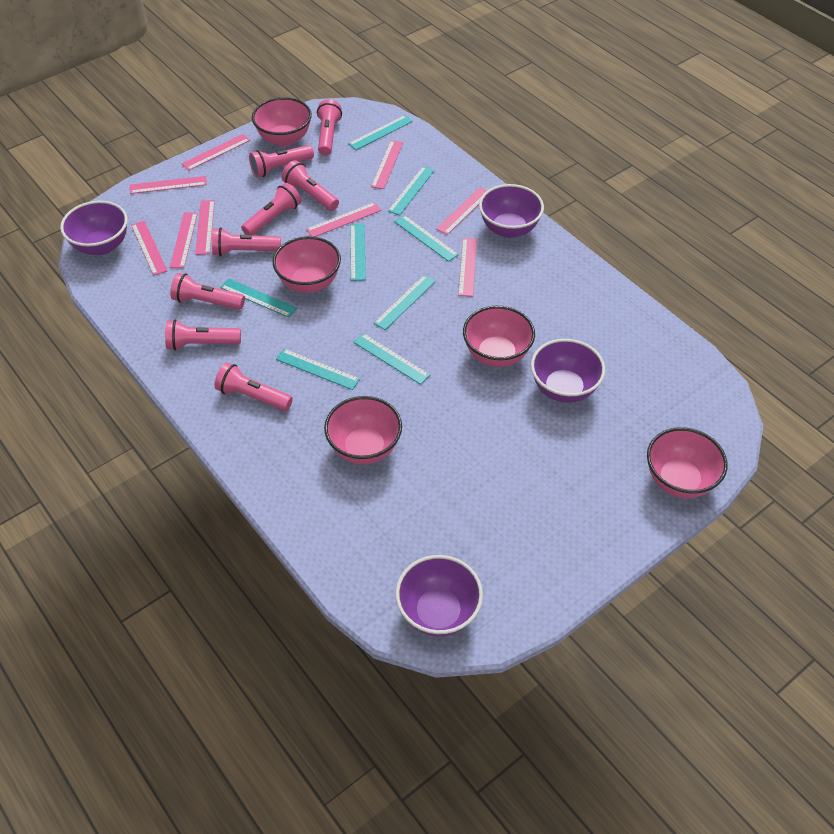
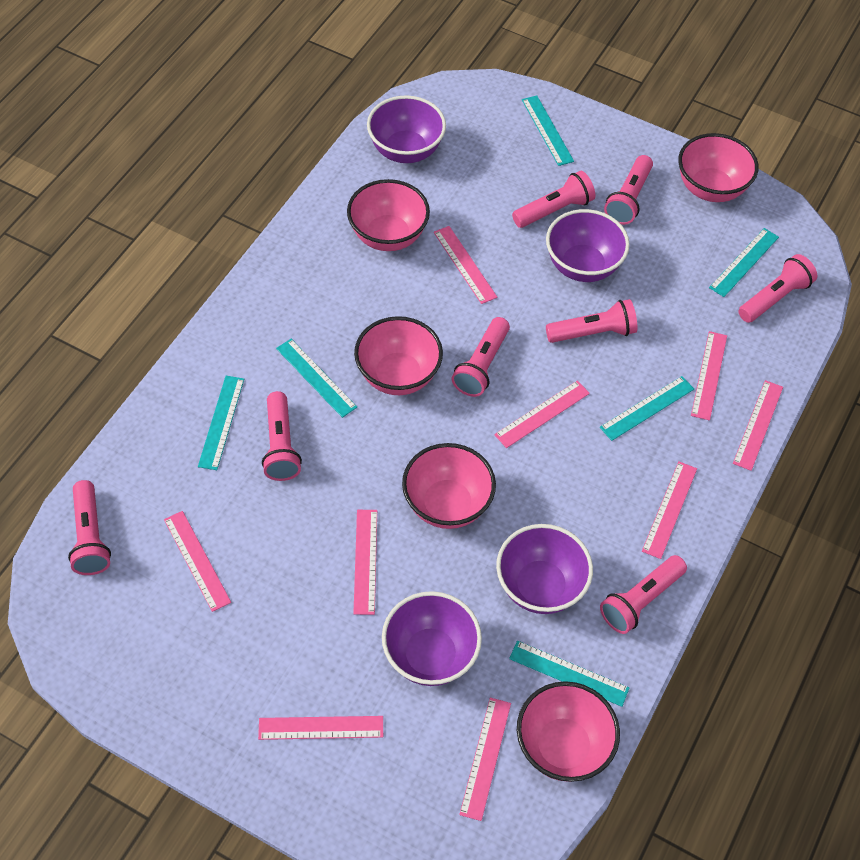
turquoise ruler: [220,279,297,318] [276,349,360,390] [348,115,413,150] [350,224,366,281] [353,333,430,385] [373,275,436,330] [388,166,435,215] [394,215,459,262] = 8 -> [198,376,244,470] [276,339,357,418] [509,641,629,707] [522,95,574,166] [600,376,694,441] [709,228,779,297] = 6

